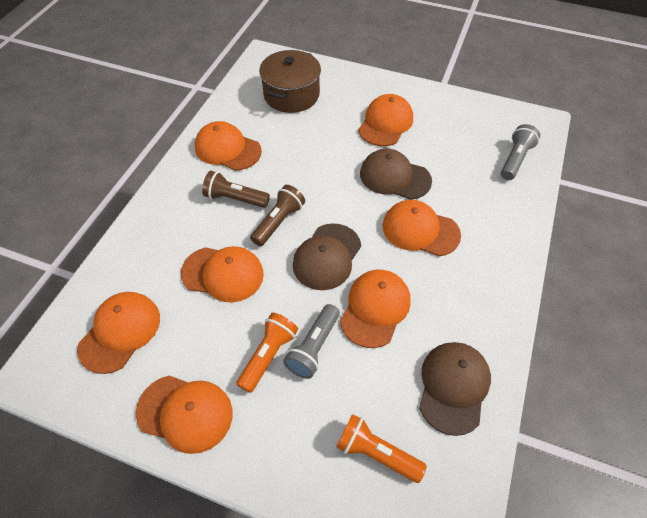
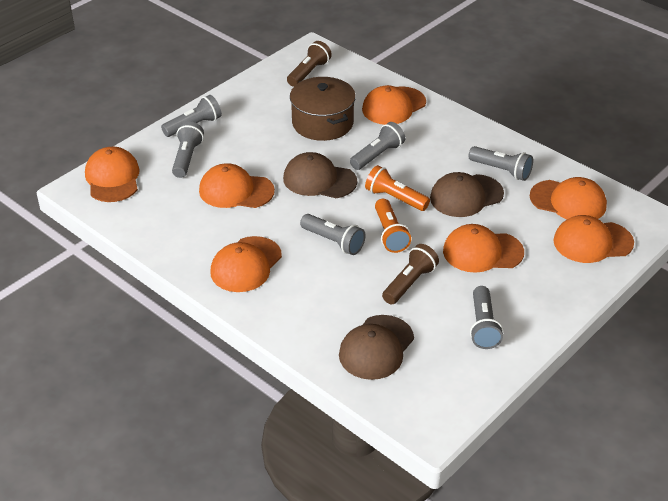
grey flashlight: [283,304,340,379] [501,124,540,180] = 2 -> [161,95,222,137] [172,122,204,178] [300,214,365,255] [350,122,405,170] [468,146,533,181] [470,286,503,349] = 6

